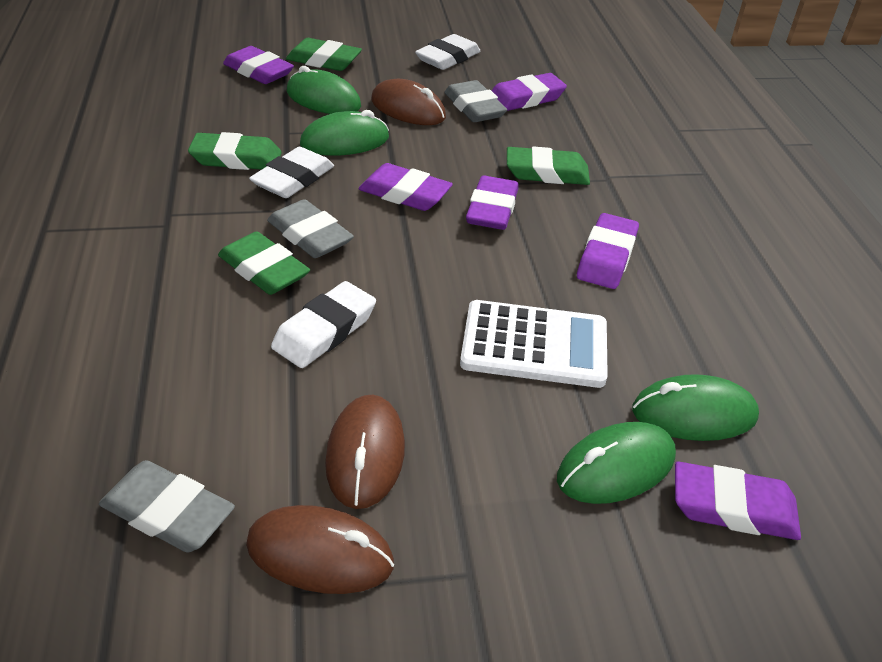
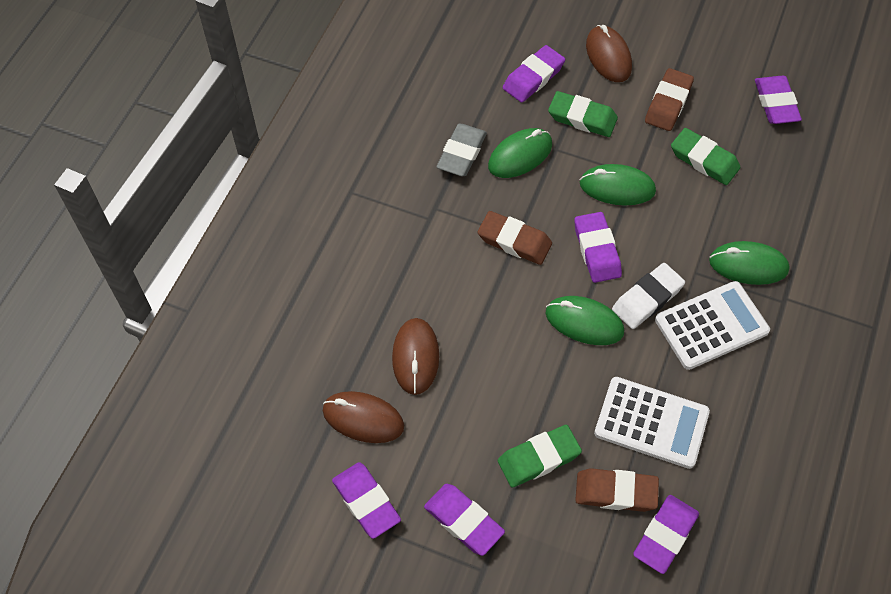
brown eraser: none = 0 -> [478,211,552,265] [575,468,659,512] [645,68,694,131] = 3
green eraser: [188,132,282,170] [218,231,310,295] [286,38,362,71] [507,146,590,185] = 4 -> [498,425,582,488] [548,91,618,137] [671,128,740,185] = 3
grey eraser: [99,460,235,552] [267,199,354,258] [444,80,507,122] = 3 -> [437,124,487,176] = 1
white calculator: [460,300,608,388] = 1 -> [594,377,710,469] [655,281,770,370] = 2
white eraser: [249,147,334,198] [271,281,376,368] [415,34,481,70] = 3 -> [612,263,685,329] = 1

